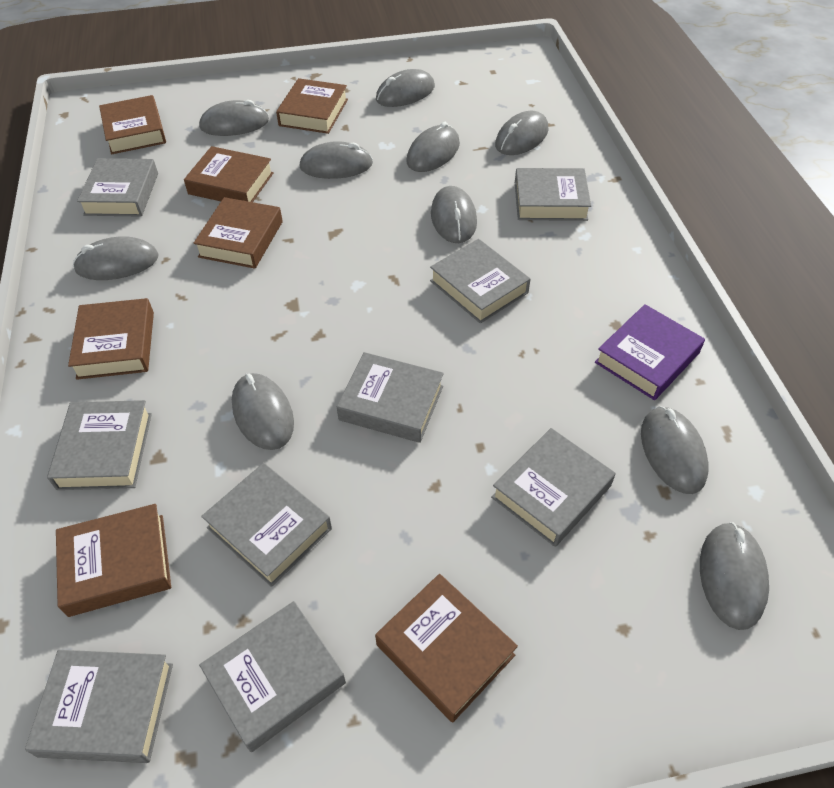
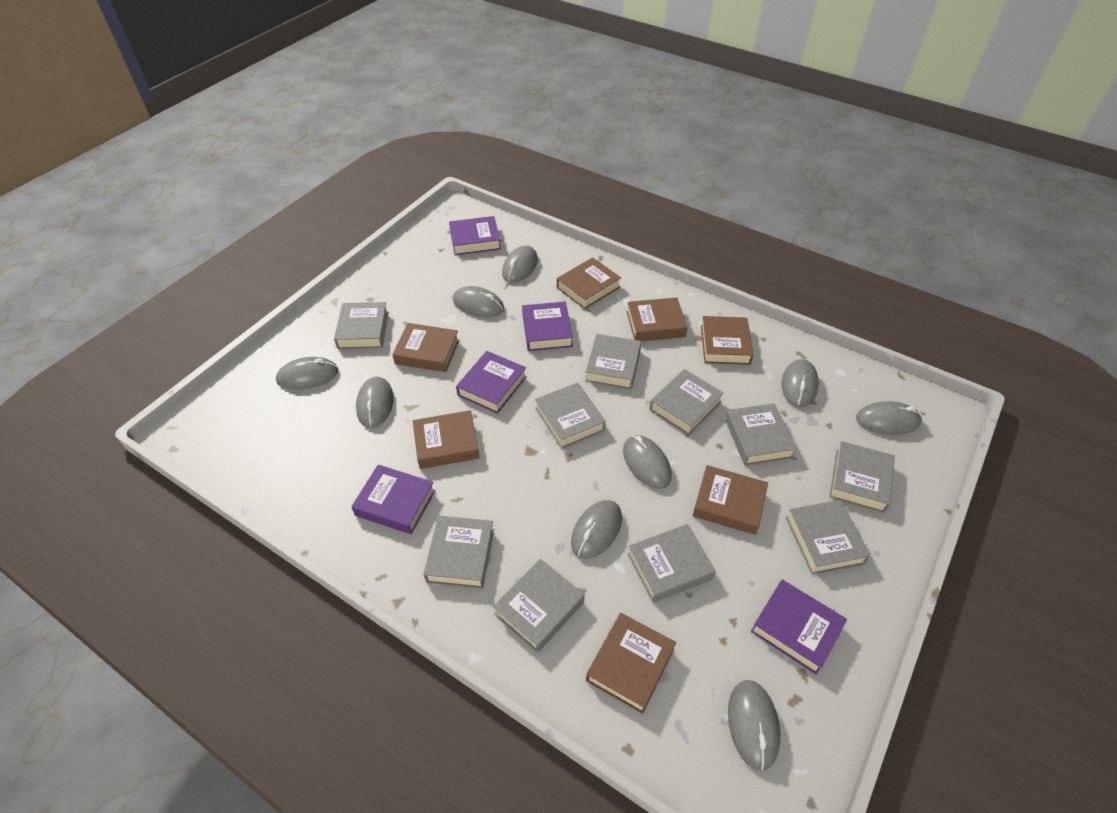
grey book: [25,650,173,763] [47,400,152,490] [77,158,158,217] [199,601,346,752] [201,463,332,587] [337,352,444,443] [430,239,531,323] [491,428,615,547] [515,168,591,221] = 9 -> [334,302,388,349] [424,516,494,589] [493,559,584,653] [535,382,606,449] [585,334,641,389] [628,524,716,603] [649,369,724,435] [725,403,797,466] [786,500,870,575] [829,441,895,513] = 10
grey mouse: [73,236,159,280] [199,100,269,136] [232,373,294,450] [300,141,373,179] [376,69,435,107] [406,122,460,172] [431,186,477,243] [495,111,548,155] [641,406,709,494] [700,522,769,630] = 10 -> [276,357,338,390] [356,376,394,428] [453,286,504,317] [502,246,538,283] [571,500,622,559] [623,435,672,489] [728,680,781,771] [782,359,819,407] [856,401,922,435] = 9
purple book: [595,304,705,400] = 1 -> [351,465,435,534] [449,216,501,255] [456,351,527,414] [522,302,573,351] [751,580,847,674] = 5

